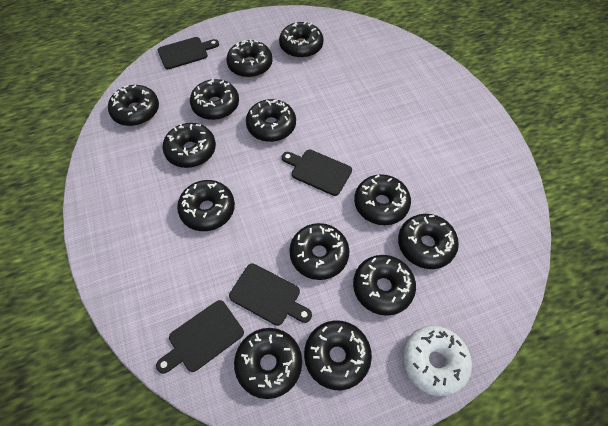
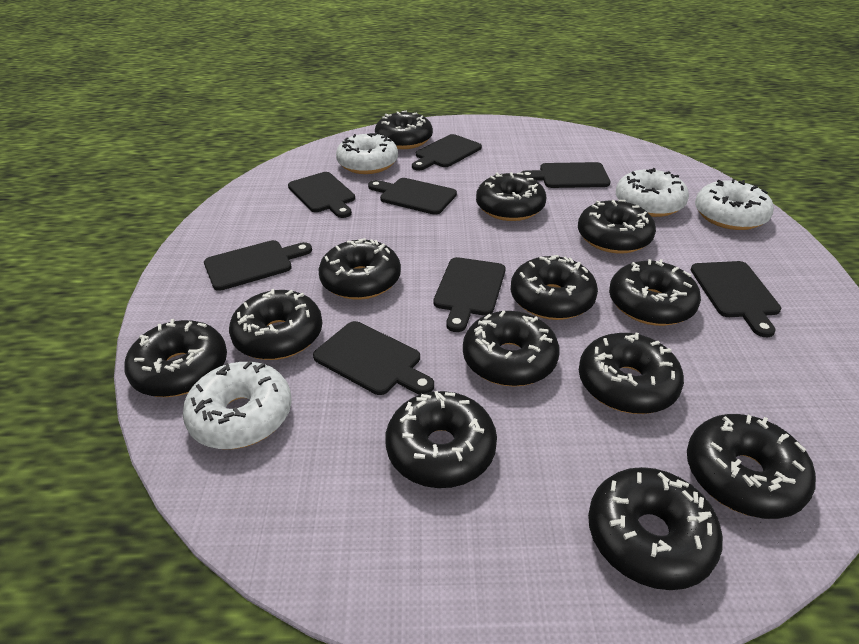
black cutting board: [156,300,244,374] [158,37,219,69] [229,263,312,326] [282,150,352,196] = 4 -> [204,240,312,291] [288,172,355,218] [313,321,434,395] [368,178,457,215] [412,134,482,171] [433,257,506,332] [520,162,610,188] [691,261,781,337] = 8
white donut: [402,326,472,396] = 1 -> [183,361,292,449] [336,132,398,174] [616,168,689,217] [695,179,774,230] = 4

